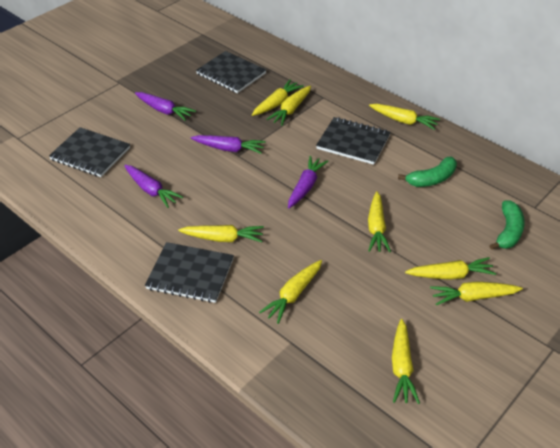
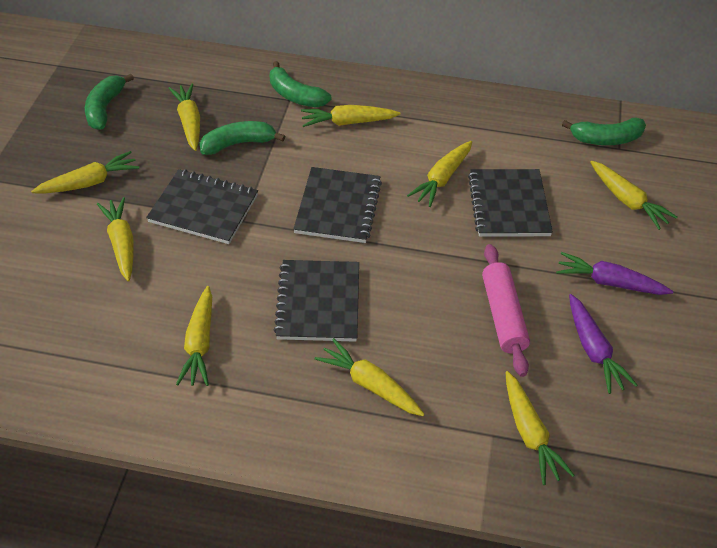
green banana: [398,157,457,187] [489,200,525,250] = 2 -> [85,74,134,130] [200,121,285,155] [270,61,332,107] [562,117,646,145] = 4
pink rolling pin: none = 0 -> [482,244,530,377] = 1
purple carrot: [124,165,183,208] [135,92,196,121] [191,135,265,154] [288,156,328,208] = 4 -> [556,252,673,295] [569,294,638,394] = 2

